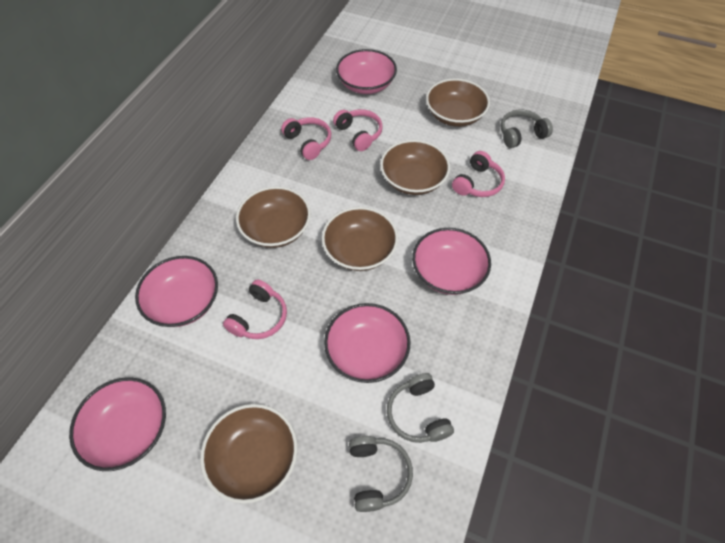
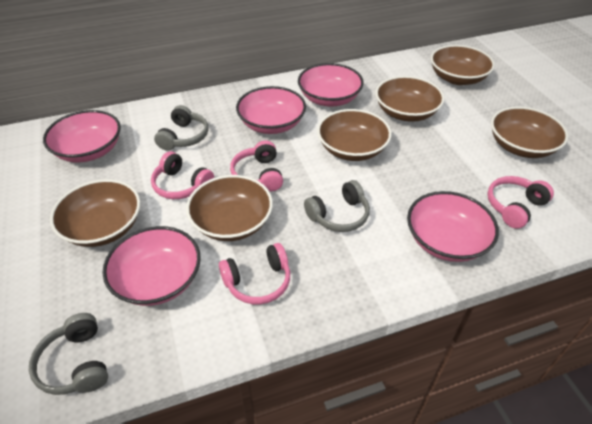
brown bowl: [200,404,297,504] [236,186,311,248] [322,207,398,271] [380,140,450,195] [426,78,490,127] = 5 -> [50,179,140,247] [186,175,273,241] [317,109,392,161] [375,76,444,122] [430,45,495,85] [491,107,568,158] = 6

